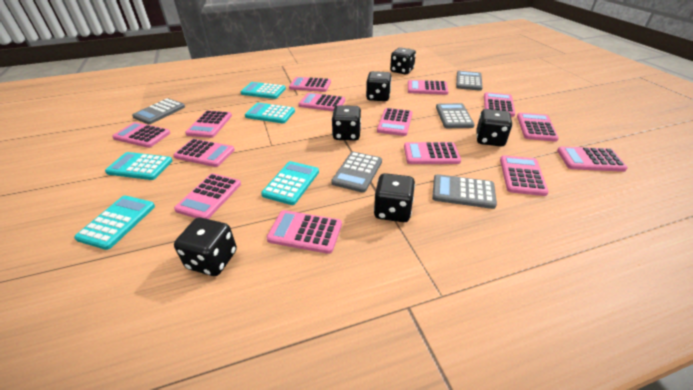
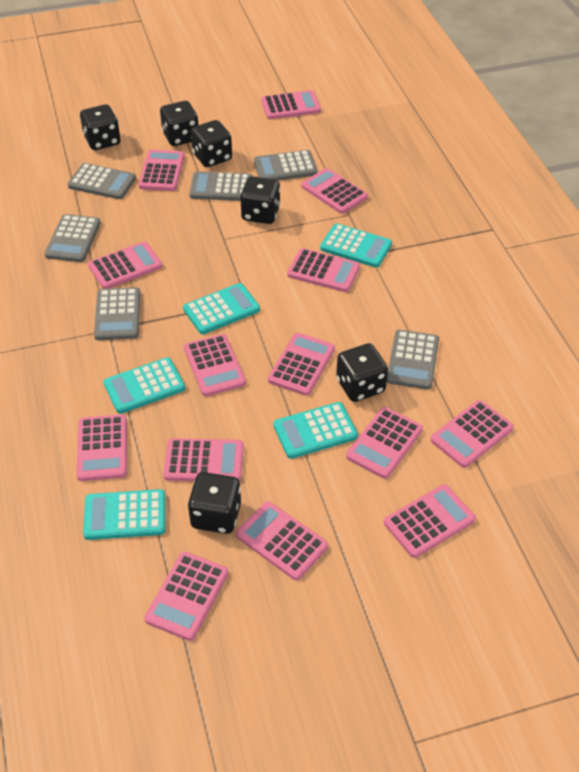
grey calculator: [132,98,185,124] [331,152,382,193] [432,174,497,209] [436,103,475,128] [456,71,483,91] = 5 -> [44,214,101,262] [68,163,136,199] [94,287,140,340] [189,171,252,201] [254,150,318,181] [387,330,439,390] = 6

